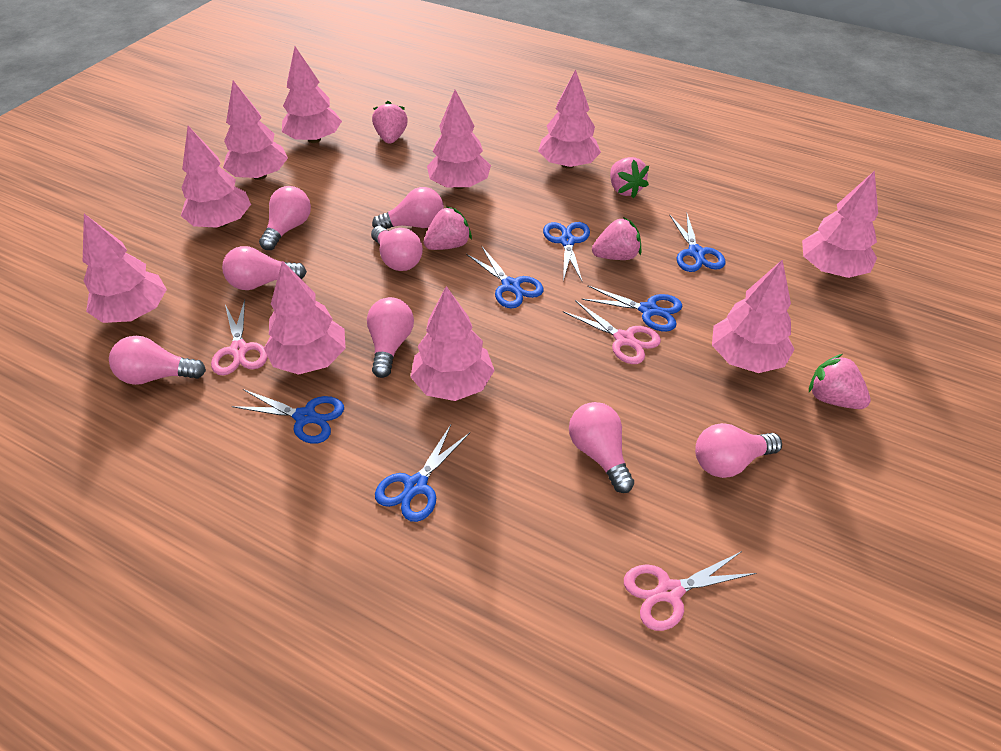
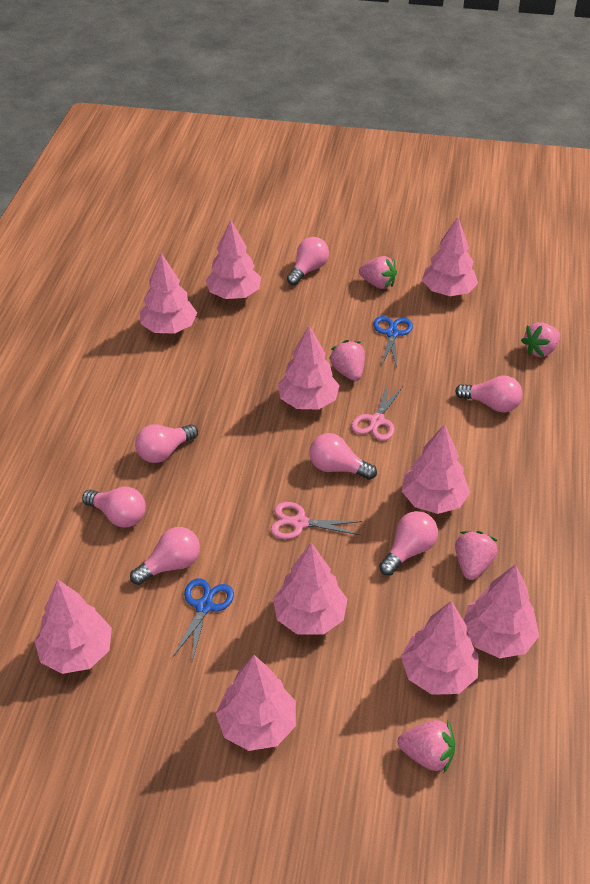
blue scissors: [232,389,344,444] [375,425,470,522] [466,247,544,308] [543,222,590,281] [581,285,682,331] [669,214,725,272] = 6 -> [173,578,234,661] [373,316,413,367] = 2
pink light bulb: [109,336,206,385] [222,246,307,290] [259,186,311,250] [367,297,414,378] [371,226,423,271] [372,187,444,229] [569,402,634,493] [695,423,782,478] = 8 -> [82,487,146,528] [130,527,200,585] [135,424,198,463] [287,237,329,285] [309,433,377,480] [379,511,438,576] [455,375,523,412] = 7
pink scissors: [211,299,268,375] [563,300,661,364] [624,551,756,631] = 3 -> [271,502,362,539] [351,383,403,441] = 2

